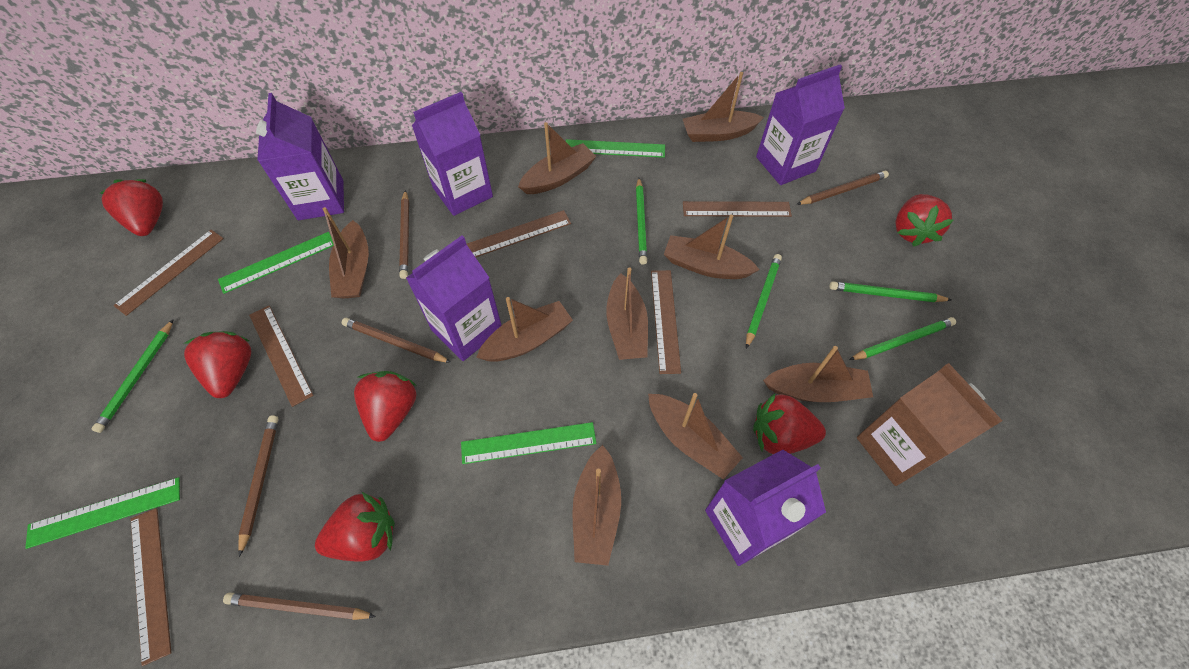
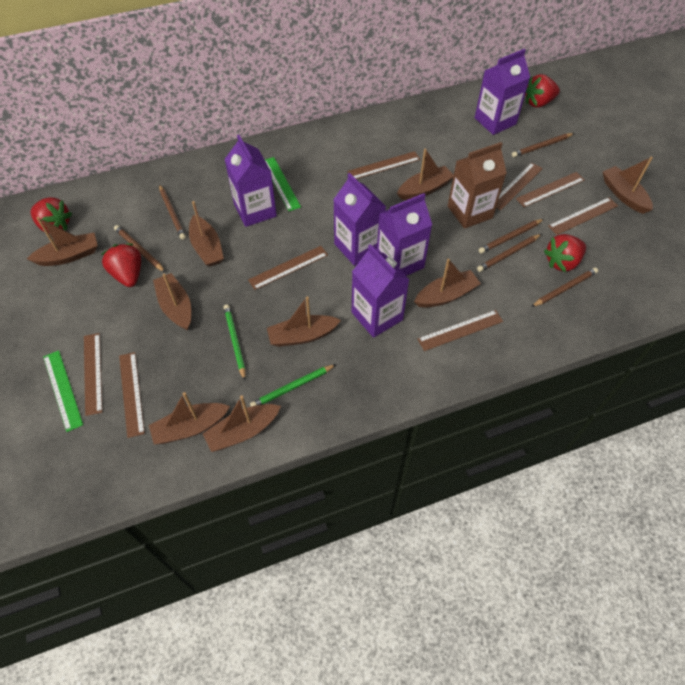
brown pencil: [223,592,376,620] [238,415,278,557] [342,318,451,363] [399,190,409,279] [796,171,889,205] = 5 -> [114,225,166,273] [159,184,186,240] [477,234,541,272] [479,219,544,253] [512,133,574,157] [531,268,598,307] = 6
brown ruler: [114,230,224,316] [131,508,171,666] [249,306,313,407] [467,210,571,257] [651,270,681,374] [683,201,792,217] = 6 -> [84,333,103,416] [119,352,145,438] [248,246,328,290] [347,151,420,179] [418,310,503,351] [496,163,543,210] [516,172,585,207] [548,197,618,235] = 8
green pencil: [91,319,174,433] [636,178,647,265] [746,254,782,349] [829,281,951,302] [849,317,956,360] = 5 -> [223,304,245,380] [250,364,336,406] = 2
green ruler: [25,477,180,549] [218,232,334,294] [461,422,596,464] [566,139,665,158] = 4 -> [43,350,83,432] [265,157,301,211] = 2
red strawberry: [100,179,163,236] [184,331,251,398] [315,492,395,561] [354,371,417,442] [753,393,826,454] [895,194,954,247] = 6 -> [30,197,72,234] [101,243,141,287] [525,74,560,108] [544,234,586,272] = 4

